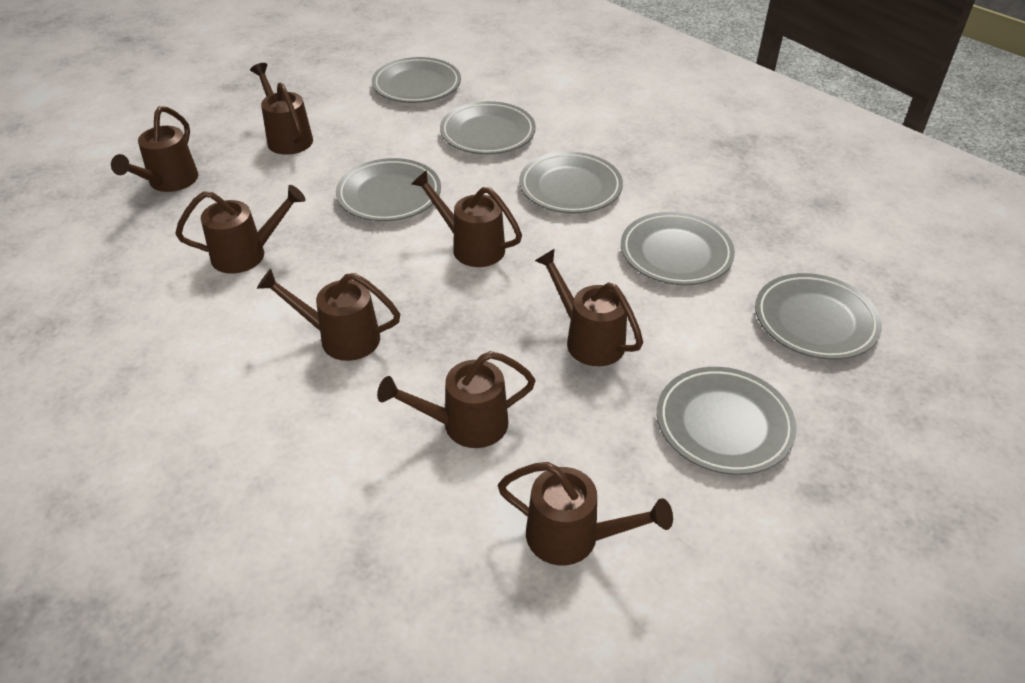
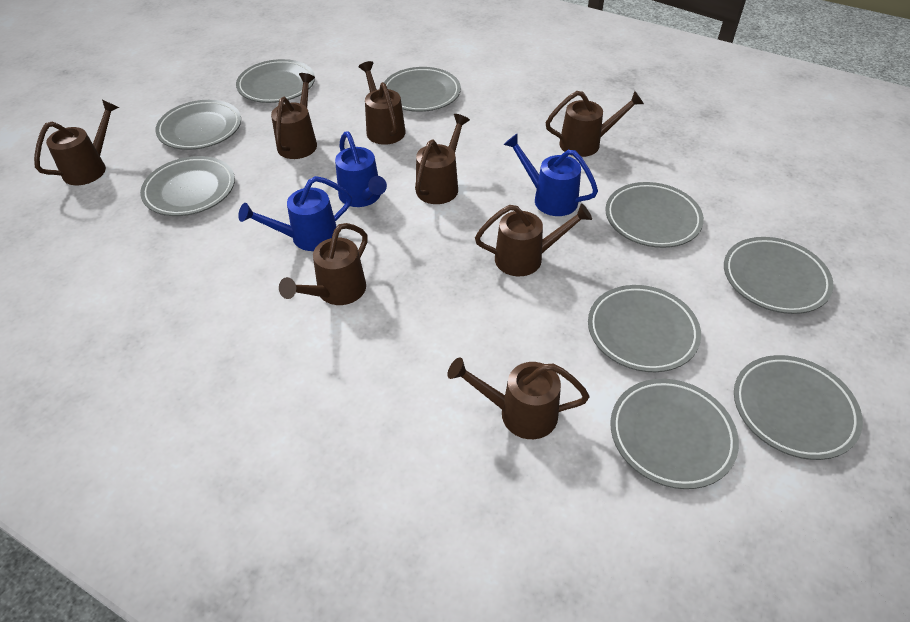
blue watering can: none = 0 -> [238,176,352,251] [335,131,387,207] [503,134,598,216] = 3
grey plate: [336,158,441,221] [372,57,461,103] [440,101,536,154] [519,152,623,214] [621,212,735,285] [657,367,797,475] [755,273,882,360] = 7 -> [140,156,235,216] [155,100,241,150] [236,59,315,103] [384,67,461,112] [588,285,701,372] [605,182,704,248] [610,379,739,489] [724,237,834,314] [734,355,863,460] = 9

